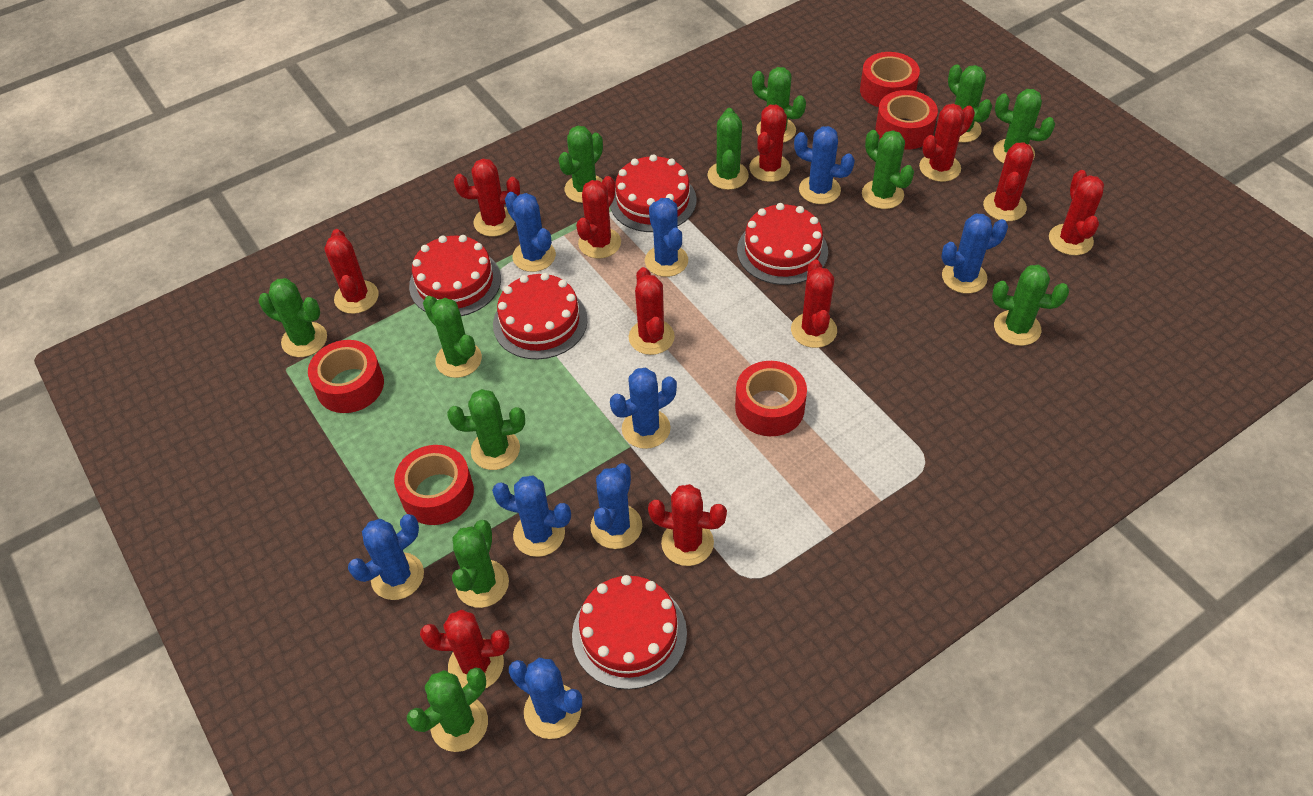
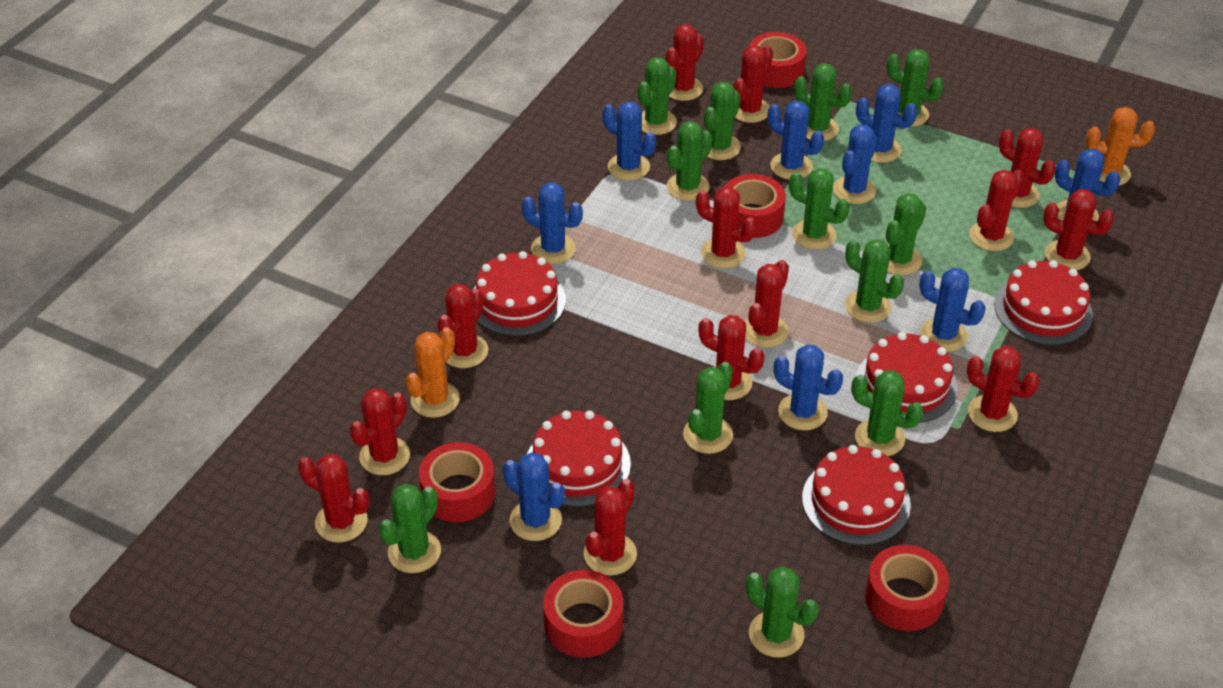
orange cactus: none = 0 -> [405,327,460,418] [1086,107,1155,186] = 2
red cactus: [324,229,378,314] [420,610,509,688] [454,159,520,237] [576,176,621,259] [629,267,675,355] [648,484,727,566] [749,105,790,182] [791,260,837,348] [919,104,975,182] [983,142,1034,221] [1049,170,1104,255] = 11 -> [298,454,369,543] [350,388,410,475] [437,284,488,368] [584,479,637,576] [666,24,704,101] [696,187,757,268] [698,315,764,400] [733,45,773,123] [744,260,789,348] [967,346,1040,432] [969,170,1024,251] [999,128,1056,208] [1043,189,1114,270] = 13

